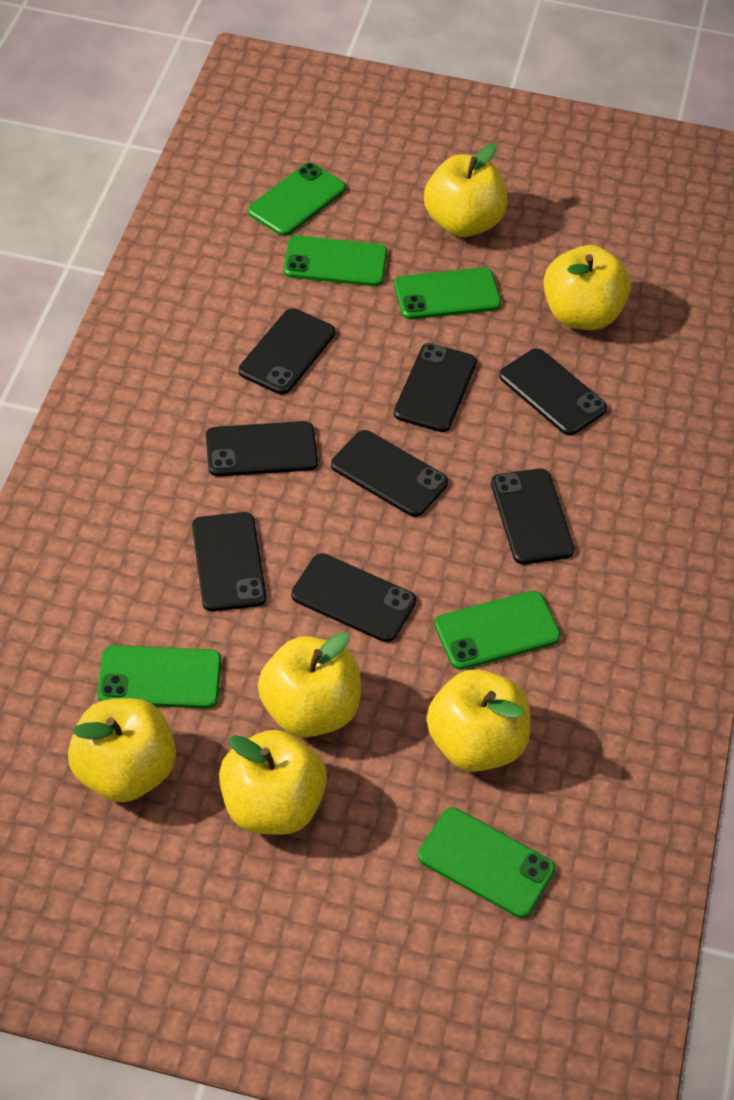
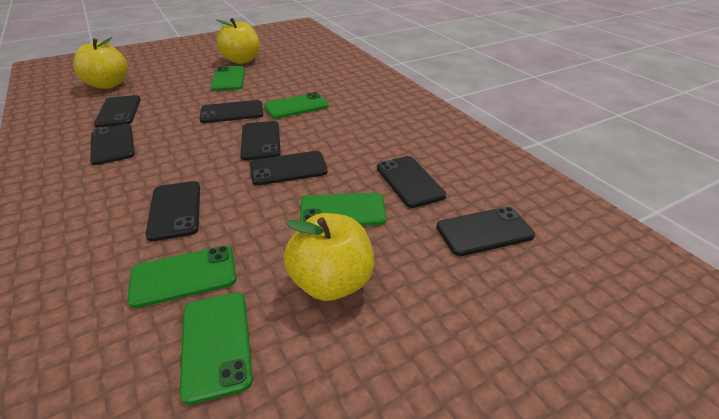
green phone: [97,645,221,709] [248,163,346,236] [284,235,387,286] [394,267,501,319] [418,808,556,918] [434,591,561,670] = 6 -> [127,246,236,308] [180,292,253,405] [211,66,245,91] [264,92,329,119] [300,193,386,226] = 5
yellow apple: [68,698,176,802] [219,730,327,835] [258,632,361,737] [424,143,508,237] [427,669,530,772] [543,245,631,330] = 6 -> [73,37,127,89] [216,18,260,64] [283,213,374,301] = 3

